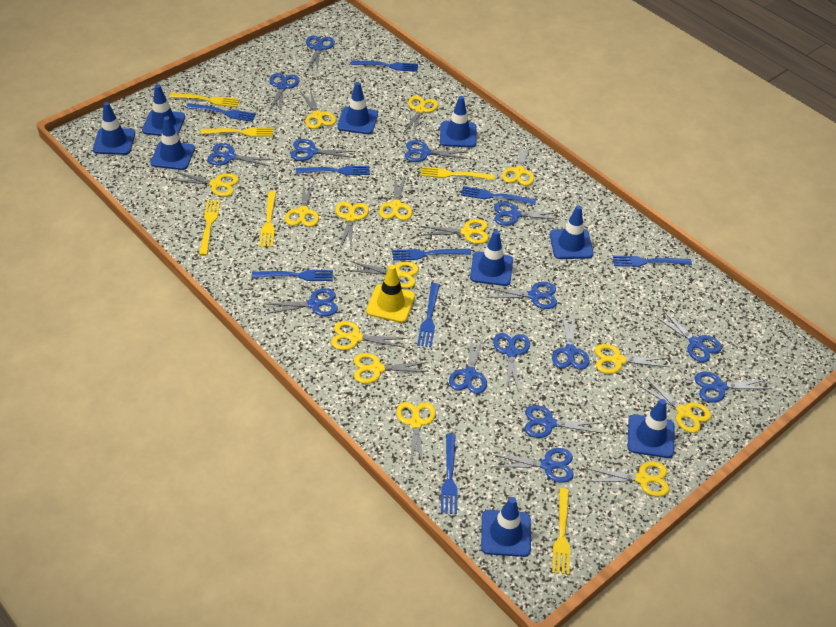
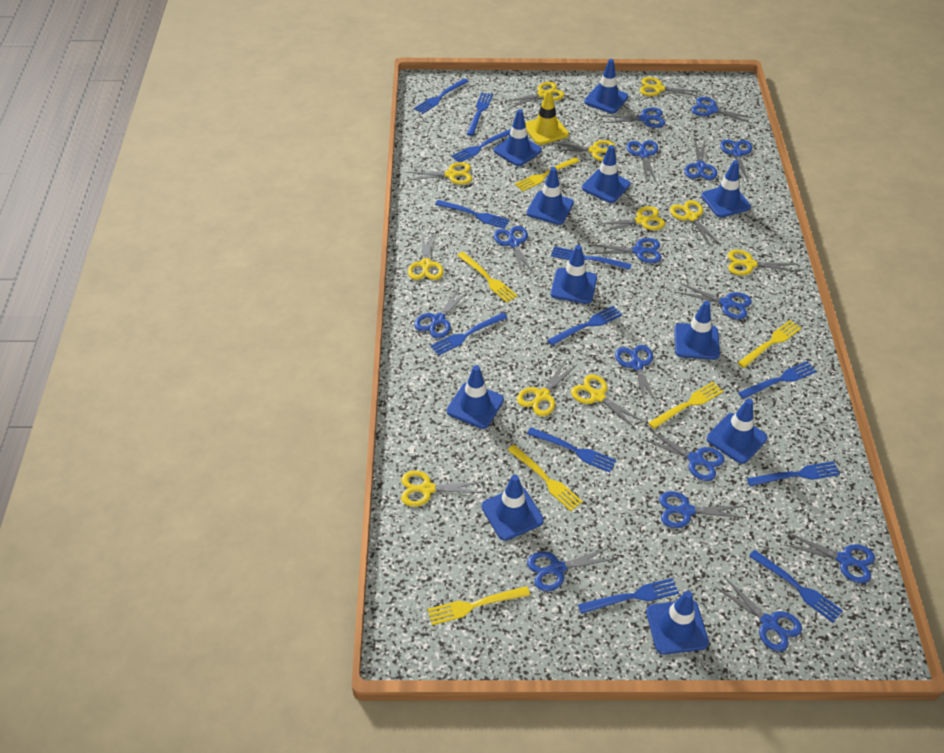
blue fork: [186,103,256,122] [252,270,333,281] [296,166,370,175] [351,60,418,72] [392,249,471,261] [417,283,439,347] [441,434,458,514] [461,186,536,205] [613,256,692,267] = 9 -> [414,78,469,114] [430,313,507,356] [435,200,510,229] [451,129,511,162] [467,92,493,136] [527,427,616,473] [547,306,622,346] [551,246,632,270] [578,578,679,614] [738,361,817,399] [747,461,840,487] [749,550,843,622] = 12
blue traffic cone: [93,102,135,155] [142,84,185,136] [150,116,195,170] [337,82,378,134] [440,96,476,148] [470,230,513,286] [481,497,531,557] [550,205,594,259] [627,399,674,458] = 9 -> [447,365,504,429] [481,475,544,541] [494,109,542,166] [527,167,574,225] [551,245,597,304] [582,145,631,203] [584,59,628,114] [646,591,709,655] [674,301,720,360] [701,160,751,218] [707,399,768,464] = 11
yellow scissors: [173,172,239,197] [285,180,319,227] [300,90,336,129] [331,321,407,350] [335,201,369,248] [347,261,419,288] [354,353,430,384] [379,177,412,221] [396,402,436,468] [404,96,438,136] [421,219,489,244] [502,143,534,186] [588,461,669,497] [595,344,669,374] [638,377,712,433] = 15 -> [401,471,485,507] [407,162,472,185] [408,231,444,280] [505,82,564,109] [517,360,577,416] [552,140,615,161] [571,374,644,429] [598,206,665,233] [639,77,701,97] [670,200,721,247] [728,250,799,275] = 11

